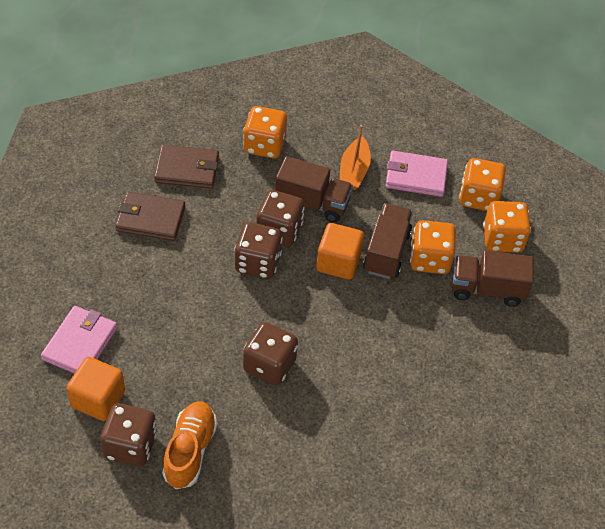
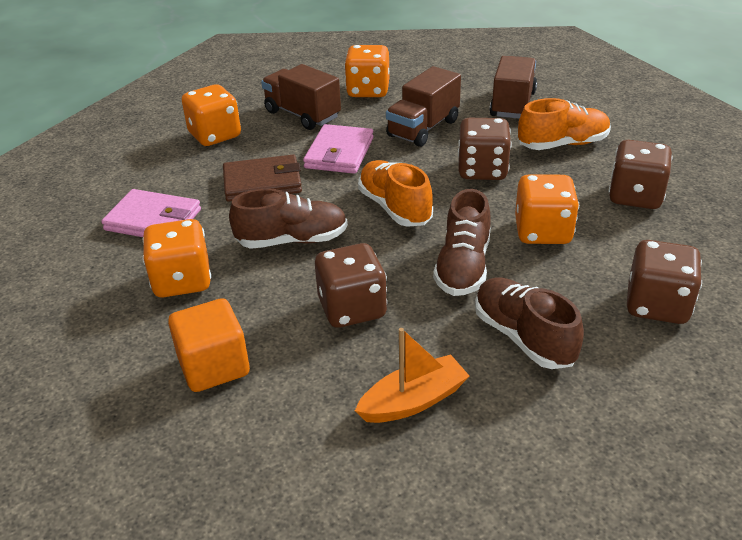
brown shoe: none = 0 -> [229,188,348,249] [433,189,491,296] [475,277,584,369] = 3
brown wallet: [115,192,185,241] [154,145,219,189] = 2 -> [223,155,302,202] = 1
orange cube: [67,357,125,421] [316,223,364,279] = 2 -> [168,298,250,392] = 1
orange shoe: [162,402,217,489] = 1 -> [358,160,433,227] [518,98,611,150] = 2

